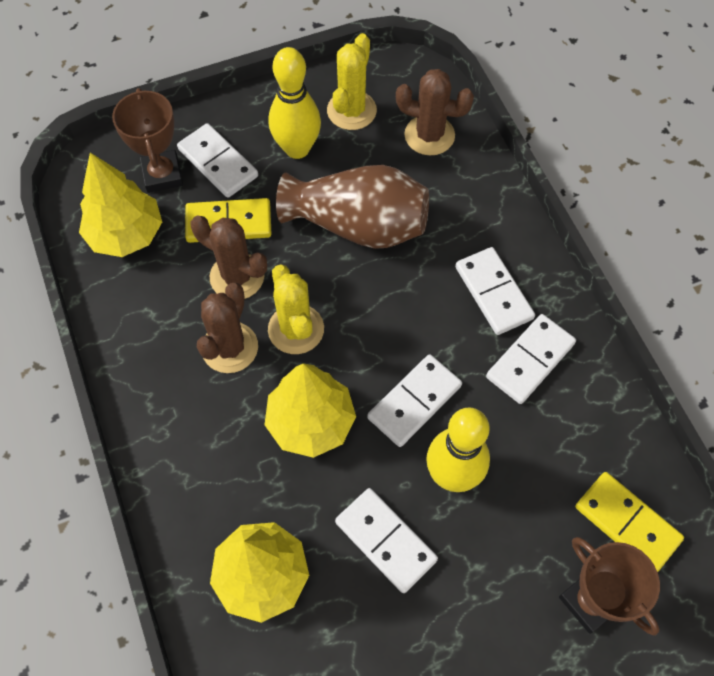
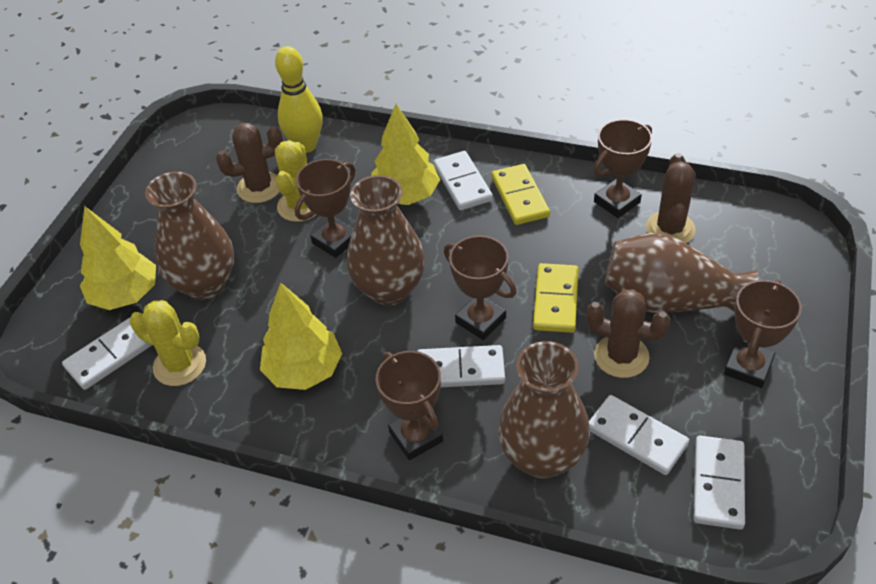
brown trophy: [112,88,183,193] [559,537,660,636] = 2 -> [295,159,355,258] [376,351,443,460] [444,235,516,340] [594,119,652,218] [724,280,802,388] = 5
brown vase: [276,165,429,249] = 1 -> [145,171,234,300] [347,175,425,306] [498,341,590,478] [605,233,759,313] = 4
yellow bowling pin: [269,47,321,159] [426,407,490,492] = 2 -> [275,46,323,153] = 1

